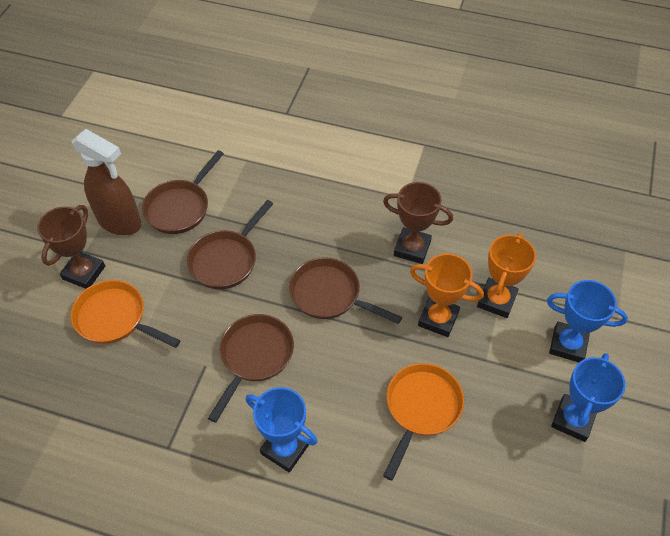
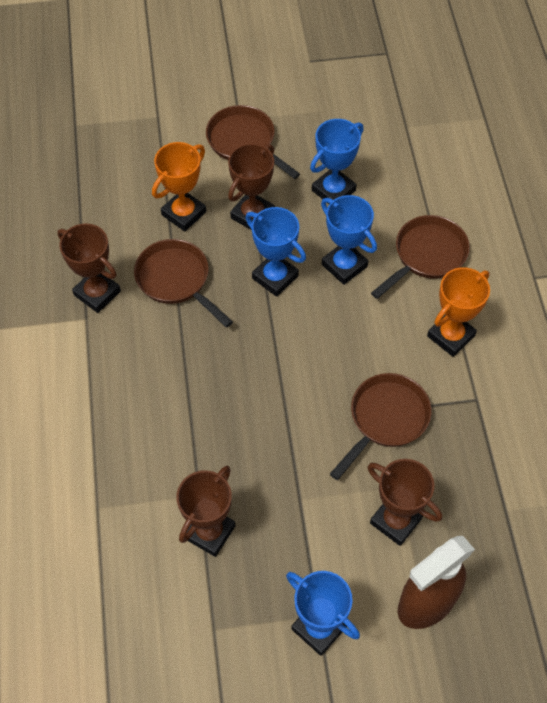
blue trophy: [246,387,318,473] [547,280,628,362] [551,353,626,442] = 3 -> [245,207,306,297] [286,571,360,656] [310,119,364,204] [321,195,377,285] = 4
brown trophy: [37,205,105,289] [383,182,453,264] = 2 -> [57,223,121,313] [176,466,236,557] [228,143,275,230] [368,459,442,546] = 4
orange pan: [71,280,181,348] [383,363,464,481] = 2 -> none = 0

